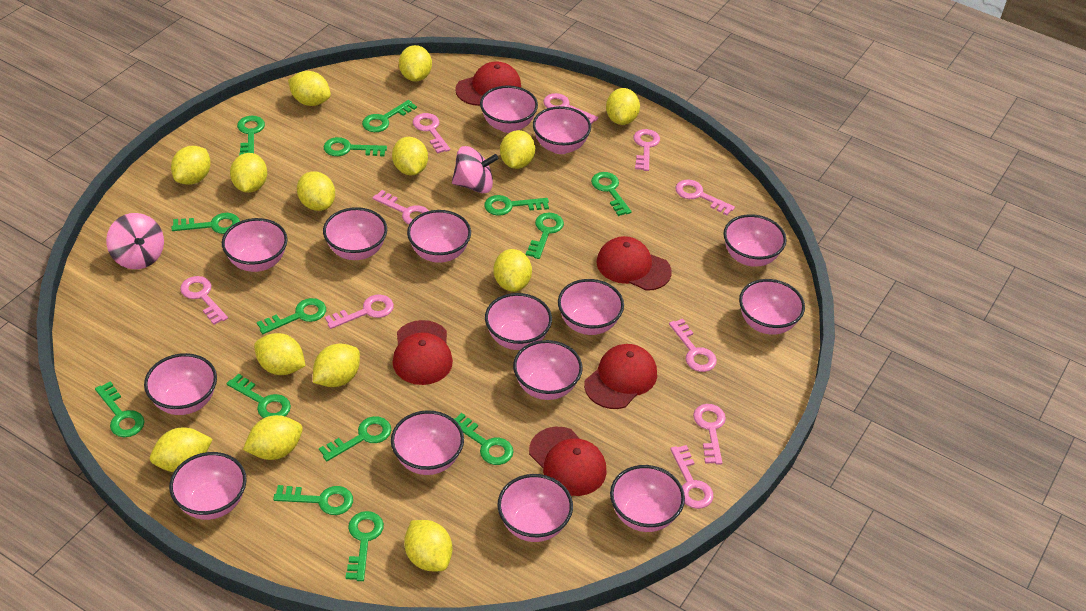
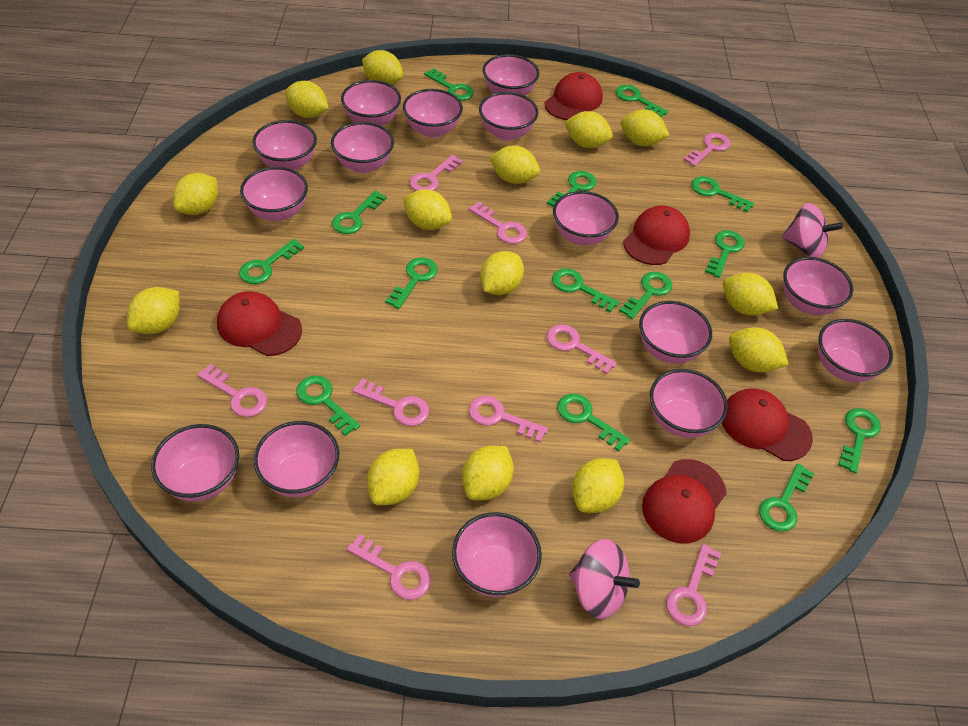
pink key: [180,276,228,325] [325,294,394,329] [372,190,429,224] [413,113,450,154] [543,93,598,124] [634,129,660,171] [669,319,717,372] [670,445,714,509] [676,180,735,216] [693,404,726,465] = 10 -> [197,364,267,417] [347,534,431,600] [353,378,429,426] [410,155,463,191] [469,201,527,244] [469,396,548,443] [547,324,617,374] [666,544,721,626] [684,133,731,167] = 9

